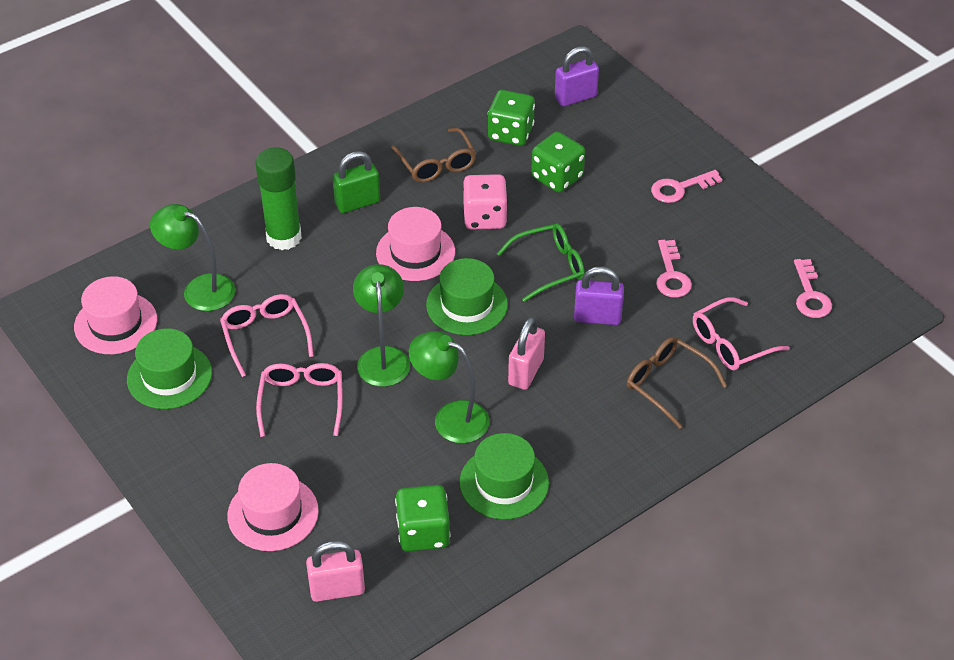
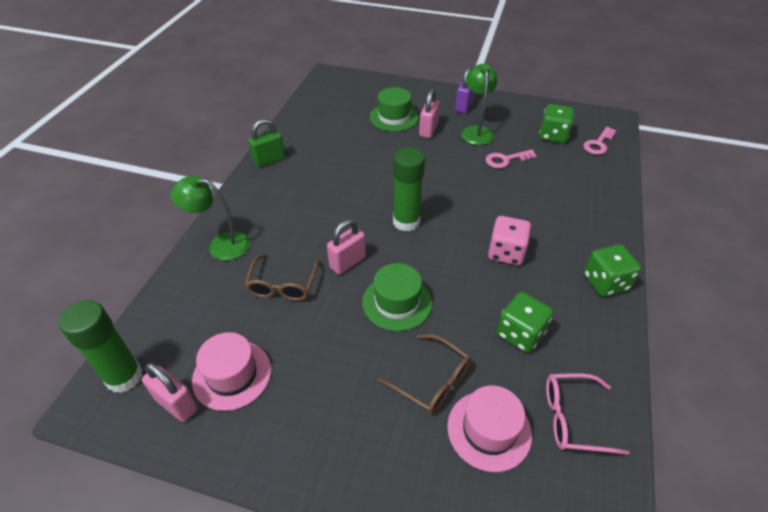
green glasses: [497,223,585,302] = 1 -> none = 0
green glue stick: [255,147,302,250] = 1 -> [59,300,143,393] [393,147,425,232] = 2
green hat: [127,328,212,409] [426,258,508,335] [459,433,549,520] = 3 -> [362,263,432,331] [370,87,419,132] = 2
green lamp: [150,204,235,311] [353,264,410,387] [409,331,490,443] = 3 -> [170,175,250,260] [462,64,498,145] = 2
pink glasses: [220,294,314,377] [256,363,343,437] [693,297,790,370] = 3 -> [546,373,630,455] = 1
pink hat: [74,276,157,354] [227,463,319,551] [376,207,455,281] = 3 -> [192,332,271,411] [447,385,532,472] = 2
pink key: [651,170,723,203] [656,240,692,298] [794,259,832,318] = 3 -> [486,149,537,168] [584,127,616,155] = 2
pink padlock: [306,541,365,602] [508,317,545,390] = 2 -> [142,362,198,422] [327,219,366,275] [419,89,440,138] = 3
purple padlock: [555,46,599,107] [574,266,624,325] = 2 -> [455,66,475,114] = 1

